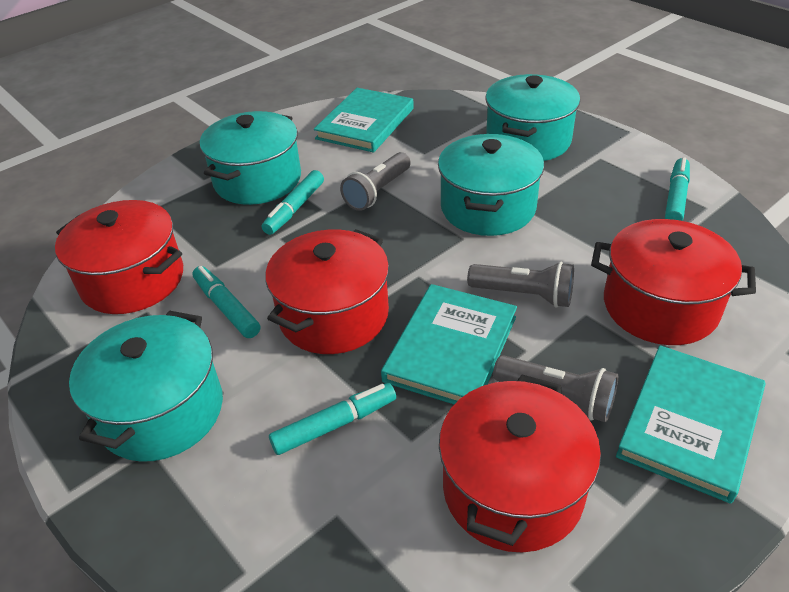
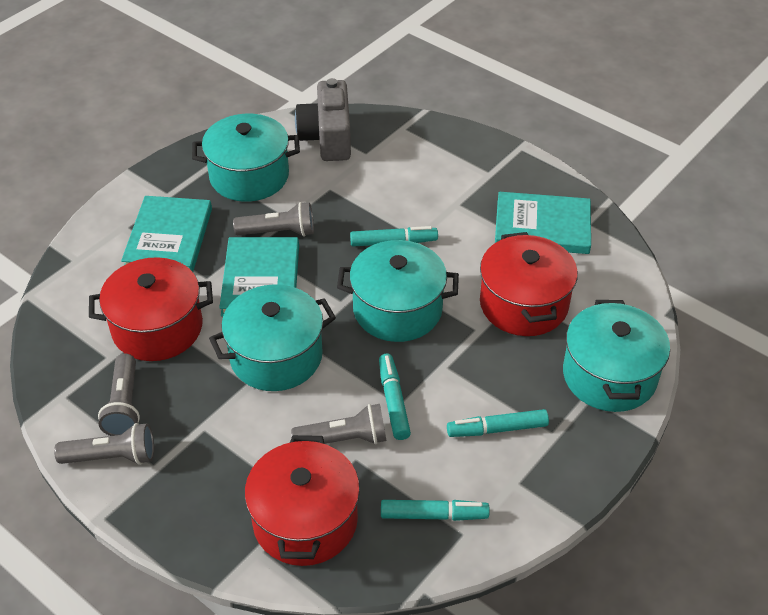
grey camera: none = 0 -> [295,78,351,161] = 1
grey flashlight: [340,152,411,211] [467,262,574,308] [493,355,618,422] = 3 -> [54,423,154,465] [98,354,140,436] [233,202,314,237] [291,404,387,444] = 4
red pot: [55,200,183,314] [265,229,389,354] [439,375,601,553] [591,219,756,345] = 4 -> [89,257,213,361] [245,435,360,566] [480,232,578,336] = 3

